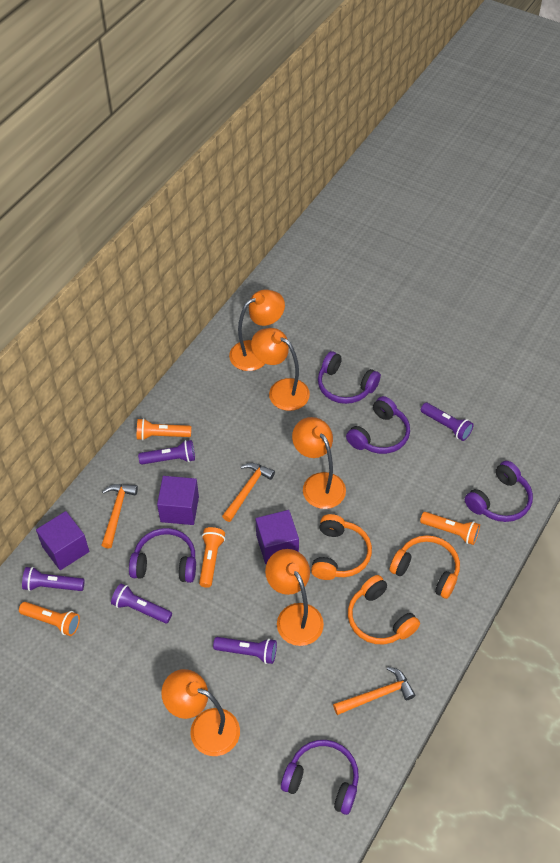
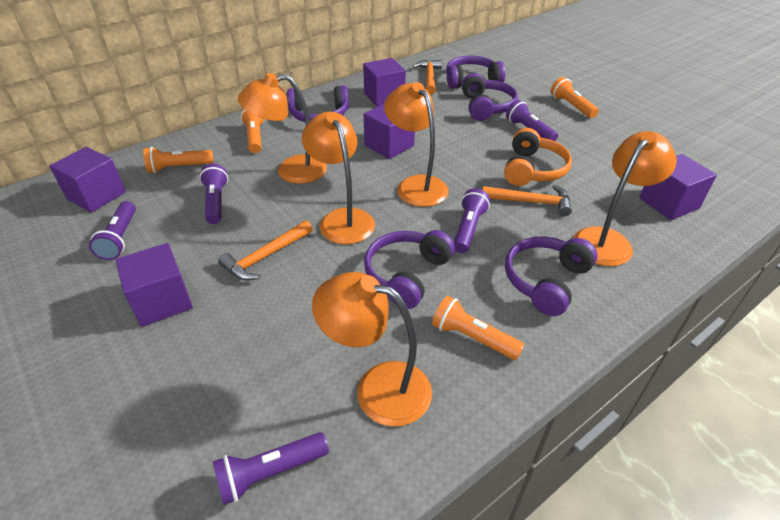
orange headphones: [311,514,372,580] [348,575,420,644] [390,535,460,599] = 3 -> [504,128,572,186] = 1
purple cube: [36,511,89,570] [157,476,199,525] [256,510,299,564] = 3 -> [49,147,126,213] [115,243,193,327] [363,58,406,106] [363,104,415,159] [639,154,717,220] = 5

